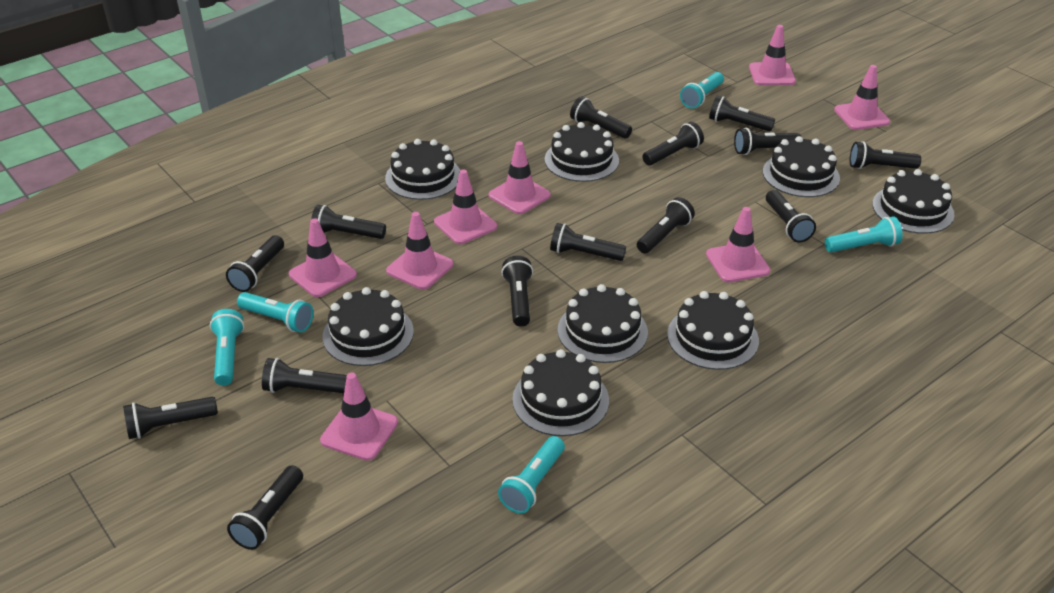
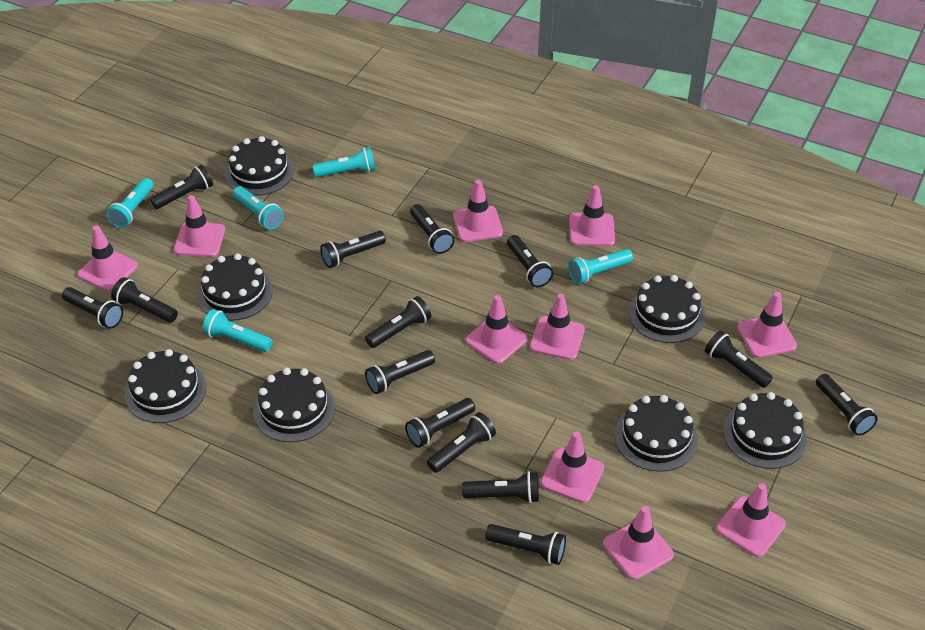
black cake: [323,287,414,366] [385,139,460,200] [512,349,609,436] [545,122,619,182] [558,284,648,363] [667,291,759,370] [763,136,840,197] [872,169,954,234] = 8 -> [125,349,206,423] [197,253,273,321] [225,136,294,196] [253,368,335,442] [615,395,698,472] [628,275,705,343] [723,392,807,469] = 7
pink traffic cone: [289,218,357,297] [320,372,398,461] [386,212,454,290] [434,169,497,244] [489,141,551,214] [706,207,771,282] [749,25,796,85] [834,65,890,130] = 8 -> [77,225,138,291] [174,195,225,257] [453,180,503,242] [465,295,528,364] [530,294,585,360] [540,432,604,503] [569,185,615,246] [603,506,674,580] [716,483,786,557] [737,292,797,358] = 10

